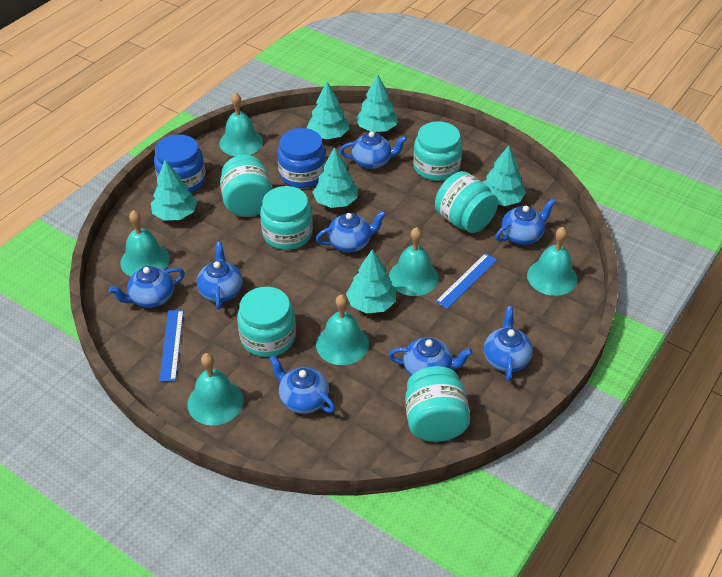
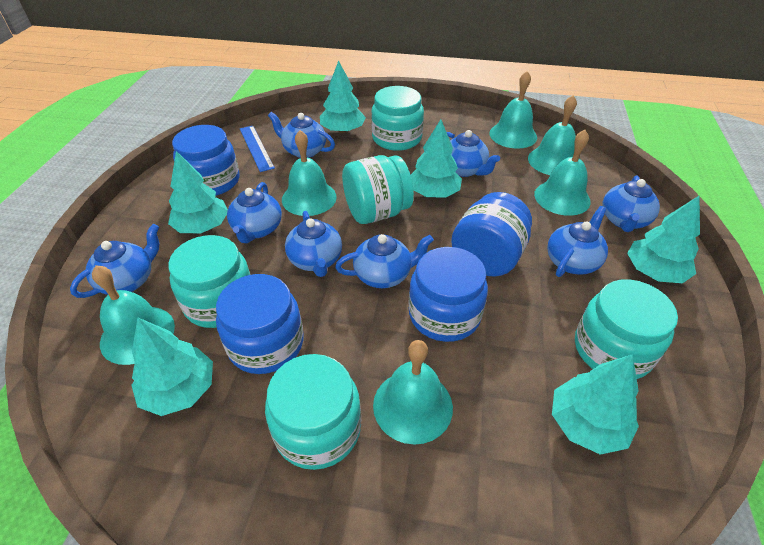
blue jar: [154,134,206,193] [277,128,326,188] = 2 -> [172,125,240,196] [216,274,304,374] [408,247,488,342] [451,192,532,276] = 4
blue ruler: [159,310,184,382] [435,253,497,309] = 2 -> [240,126,275,172] = 1
turquoise jar: [220,155,272,217] [237,287,296,357] [260,186,313,250] [405,366,470,442] [413,121,462,181] [435,171,498,233] = 6 -> [168,235,251,328] [265,354,361,470] [342,155,414,224] [371,86,424,151] [575,279,678,379] = 5

